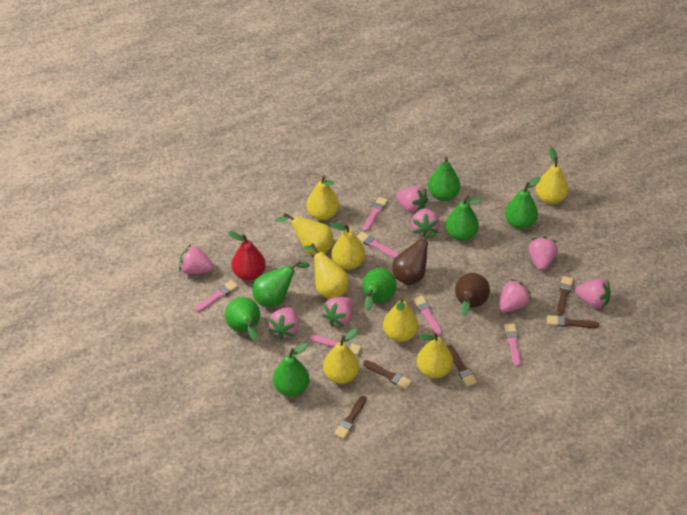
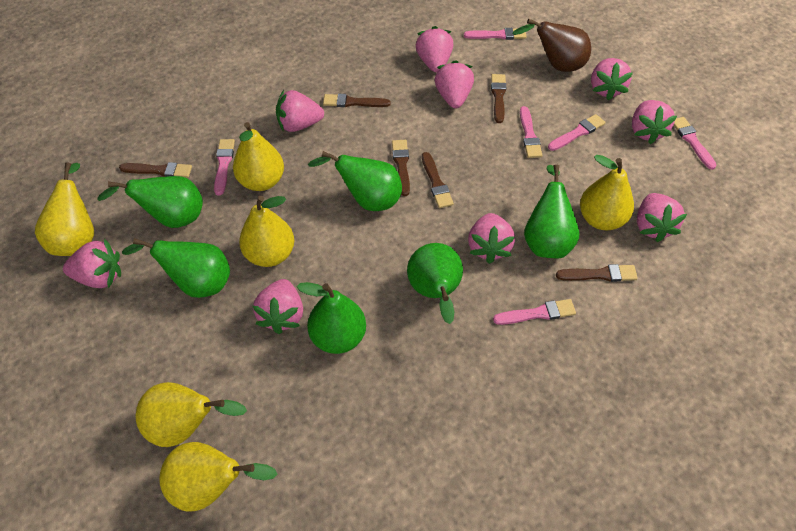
brown brush: [334,396,367,439] [363,360,412,389] [447,345,477,387] [547,315,599,328] [557,276,573,316] = 5 -> [119,162,192,178] [323,94,391,107] [392,140,410,196] [422,152,454,208] [491,74,506,123] [556,264,638,282] = 6
brown pear: [392,230,436,285] [455,273,490,316] = 2 -> [512,19,591,72] = 1
green pear: [225,297,260,341] [253,260,310,307] [273,343,310,397] [362,268,397,311] [428,157,460,201] [446,195,482,241] [505,177,541,229] = 7 -> [97,176,203,228] [122,238,230,298] [297,282,366,354] [308,151,402,211] [407,243,463,324] [524,165,579,258] = 6
pink strawberry: [179,244,214,274] [269,307,299,340] [322,297,353,327] [396,186,428,214] [411,208,440,238] [499,279,531,312] [528,236,558,270] [575,279,611,309] = 8 -> [63,239,121,288] [253,279,303,334] [276,90,324,132] [416,26,453,73] [435,60,474,109] [468,213,515,264] [591,58,633,100] [632,100,677,144] [637,193,687,242] = 9
red pear: [228,232,266,281] = 1 -> none = 0
yellow pear: [275,213,334,255] [304,243,349,299] [307,176,339,220] [323,328,359,384] [330,223,365,270] [383,297,418,342] [417,332,453,379] [536,147,568,204] = 8 -> [35,162,94,256] [136,382,247,447] [159,442,277,512] [233,122,284,191] [239,196,294,267] [580,155,634,230] = 6

